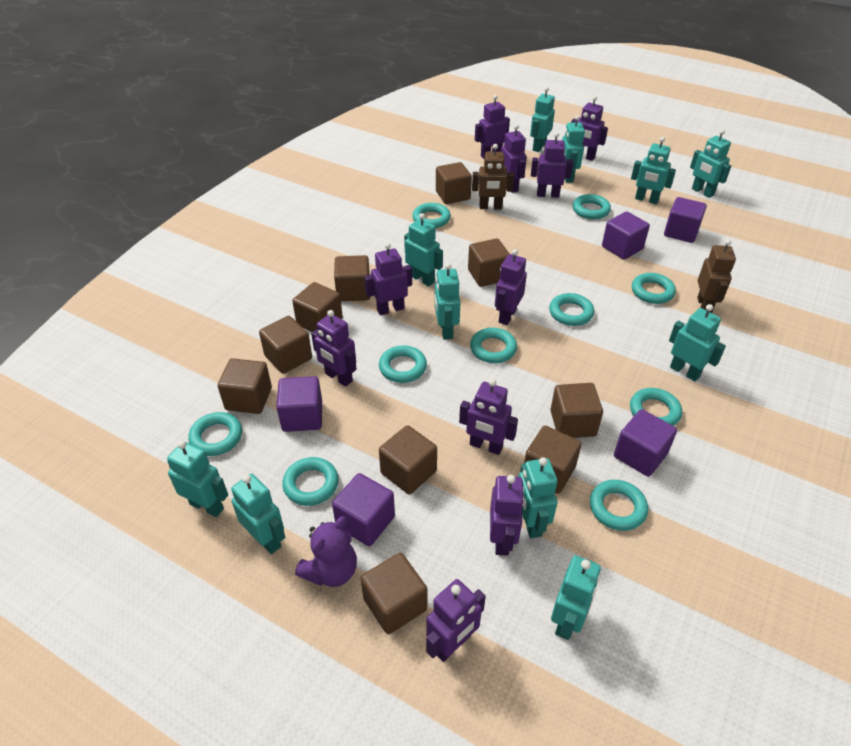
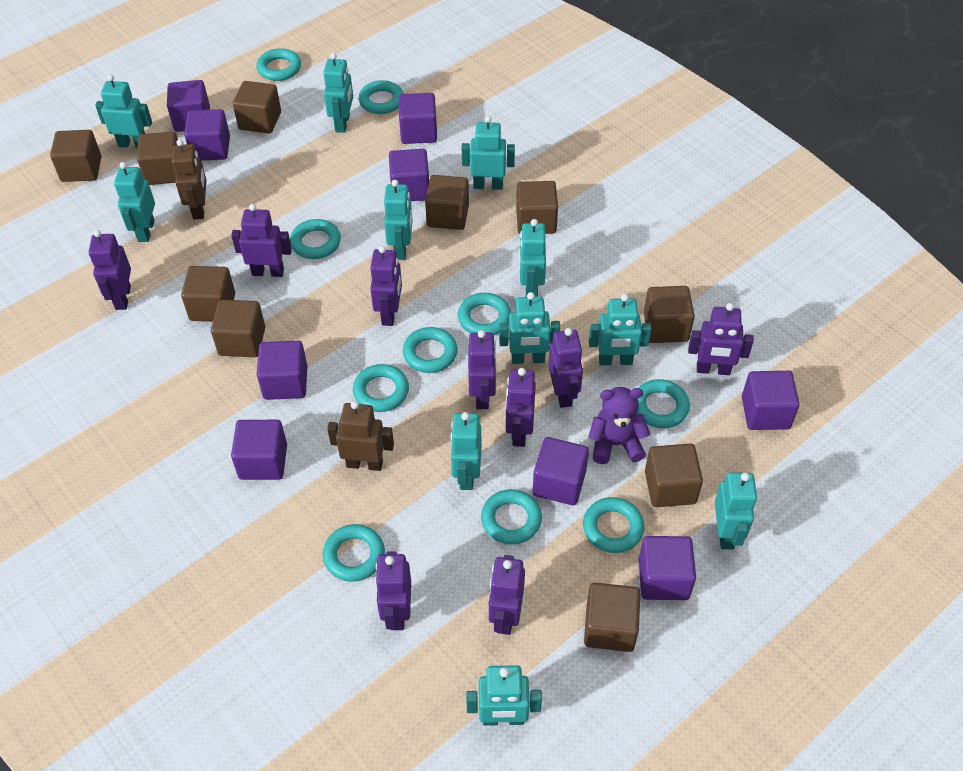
purple cube: [276,376,322,432] [332,473,395,546] [602,211,650,260] [614,409,677,477] [664,197,707,243] = 5 -> [167,80,210,132] [184,109,230,160] [231,420,287,480] [257,341,307,400] [389,149,429,201] [398,93,437,144] [533,437,589,505] [639,536,696,600] [742,371,800,430] = 9
purple robot: [311,310,356,387] [365,243,412,315] [426,579,486,662] [459,379,518,455] [475,95,510,159] [490,475,525,556] [495,249,527,325] [501,124,527,193] [531,132,573,198] [571,96,608,161] = 10 -> [88,230,131,310] [231,204,292,277] [370,246,402,326] [375,552,411,630] [468,330,497,409] [489,555,525,635] [505,368,536,447] [548,328,583,408] [688,303,754,375] = 9

